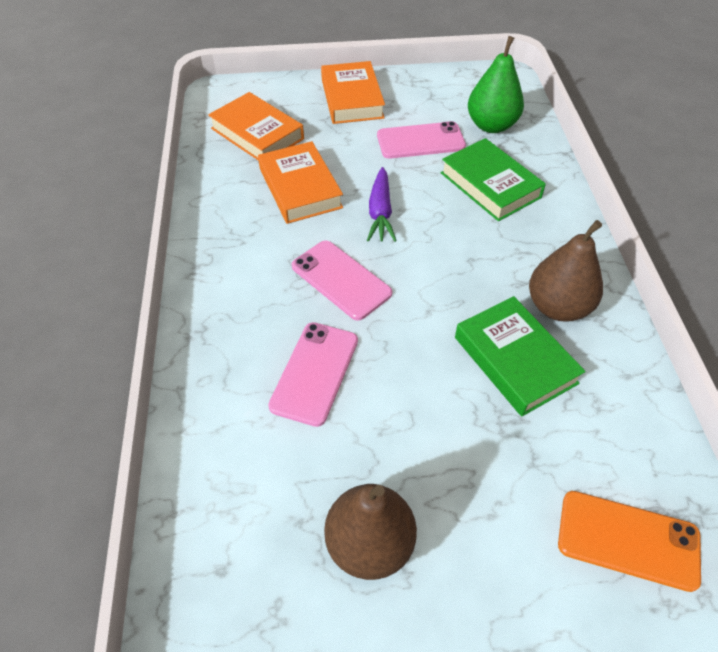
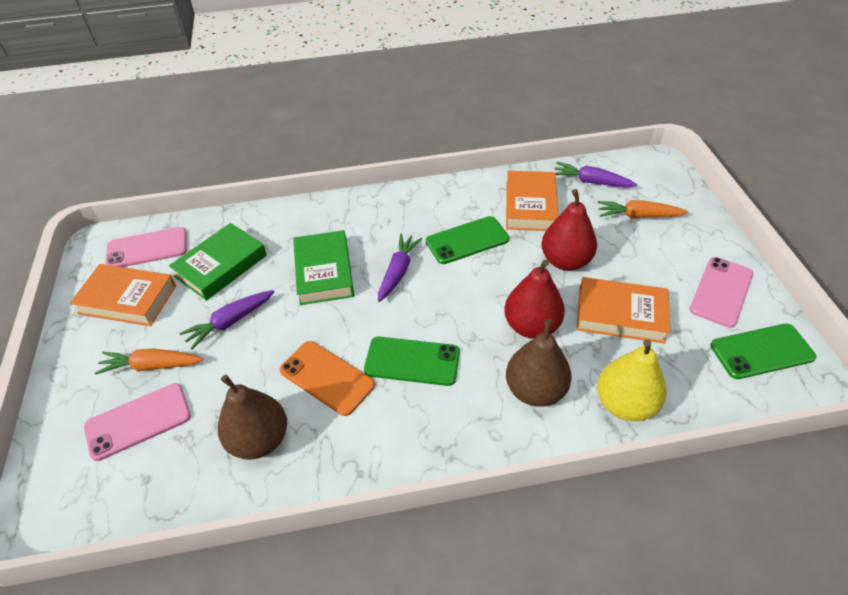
green pear: [468,36,524,133] = 1 -> none = 0
green phone: none = 0 -> [364,337,460,386] [426,216,509,264] [710,324,816,379] = 3
orange carrot: none = 0 -> [95,349,203,375] [598,200,688,218] = 2
purple carrot: [367,167,397,242] = 1 -> [179,290,274,350] [378,233,422,302] [554,162,637,187] = 3
red pear: none = 0 -> [504,260,565,339] [541,189,597,271] = 2
yellow pear: none = 0 -> [597,339,667,421] = 1

